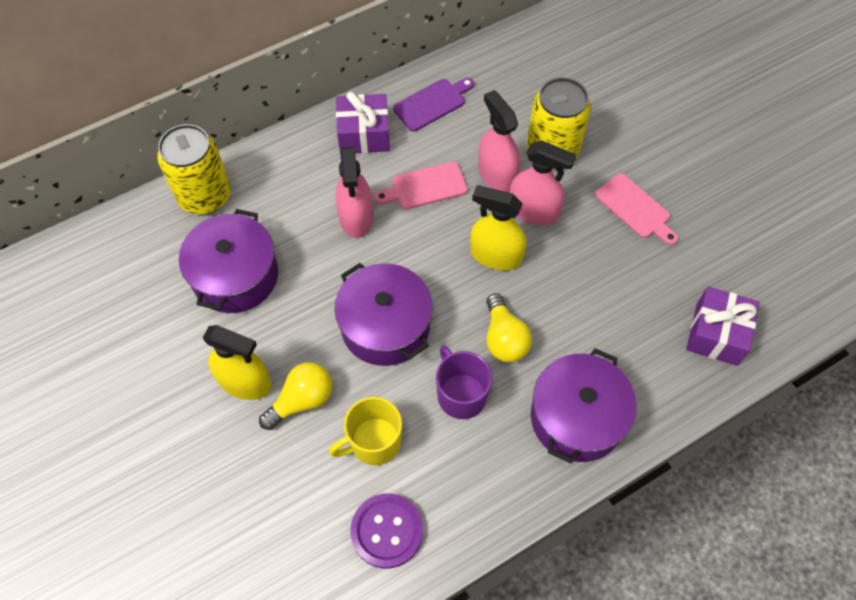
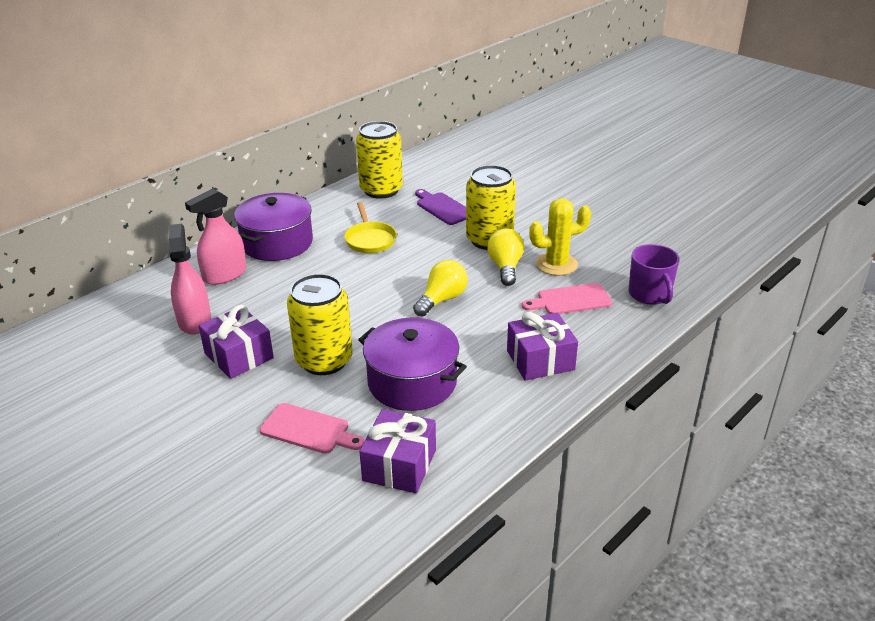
pink spray bottle: [336,146,373,238] [478,90,520,192] [510,141,577,225] = 3 -> [169,224,211,334] [185,189,247,285] = 2
purple button: [350,494,423,569] = 1 -> none = 0
purple gift: [336,92,390,153] [686,287,759,366] = 2 -> [199,305,274,379] [359,409,436,493] [507,312,578,381] = 3
purple pot: [179,209,278,313] [335,263,433,366] [531,348,637,463] = 3 -> [234,193,313,261] [358,318,467,411] = 2
yellow cactus: none = 0 -> [529,198,591,276] = 1
yellow can: [157,124,231,214] [527,77,591,158] = 2 -> [287,274,353,375] [356,121,403,199] [466,165,516,250] = 3
yellow mug: [329,397,402,465] = 1 -> none = 0
yellow pan: none = 0 -> [344,202,397,253] = 1
yellow spray bottle: [203,325,272,400] [470,186,526,270] = 2 -> none = 0

